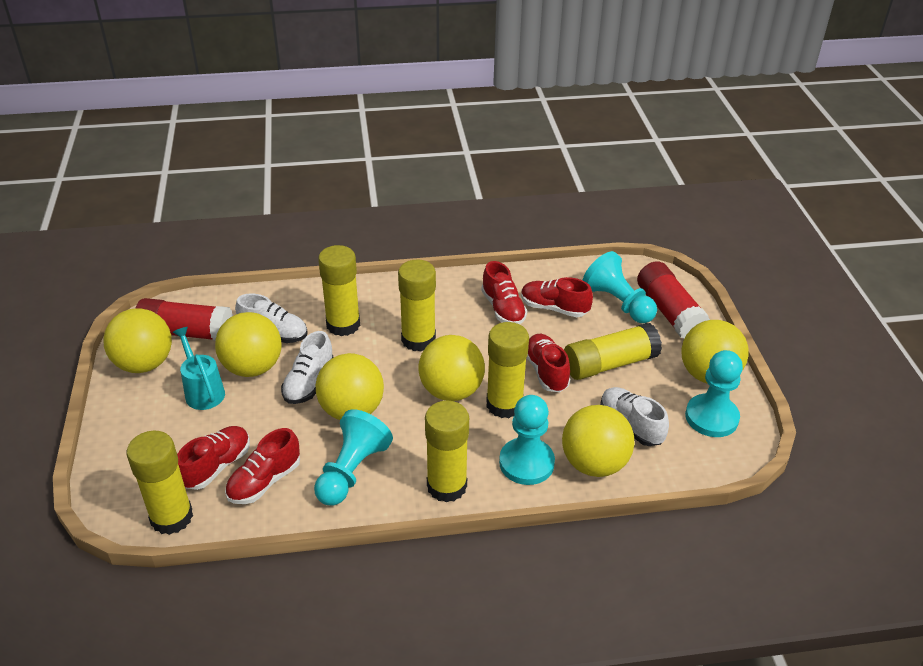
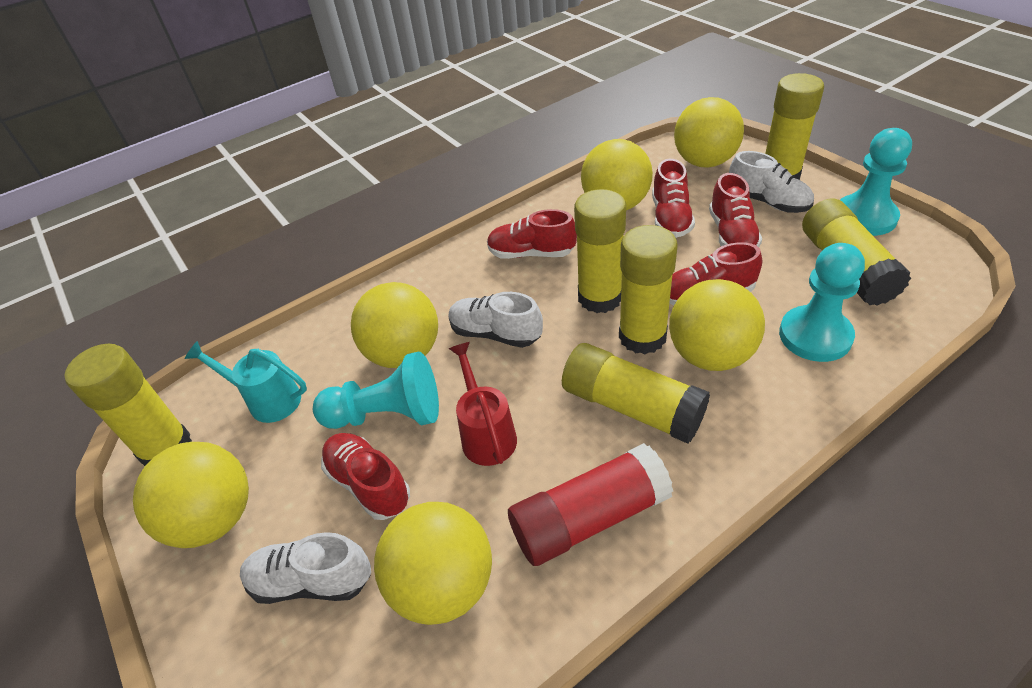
red glue stick: [135,298,233,341] [637,261,710,339] = 2 -> [508,443,673,566] = 1
red watering can: none = 0 -> [449,342,517,466] = 1
turquoise pawn: [314,409,393,506] [499,395,555,485] [583,251,657,323] [685,350,743,437] = 4 -> [313,352,439,429] [779,243,865,362] [840,128,912,236] = 3

